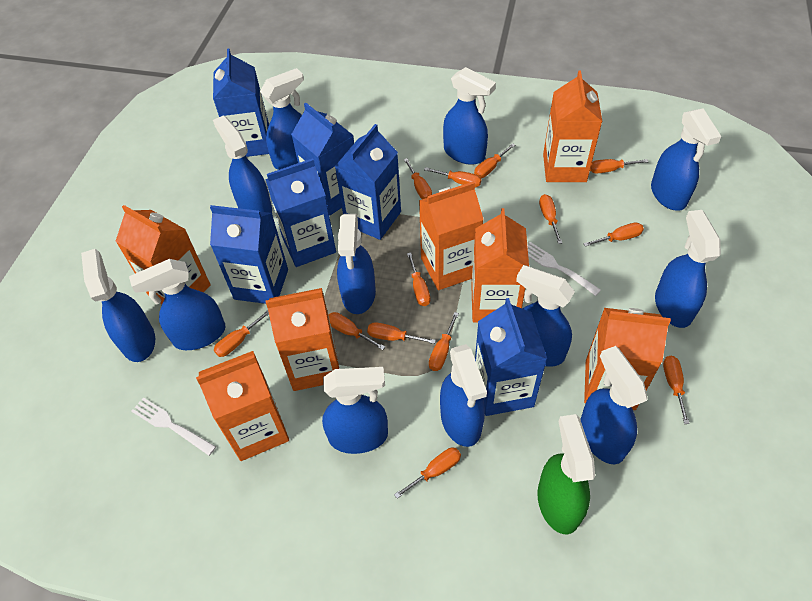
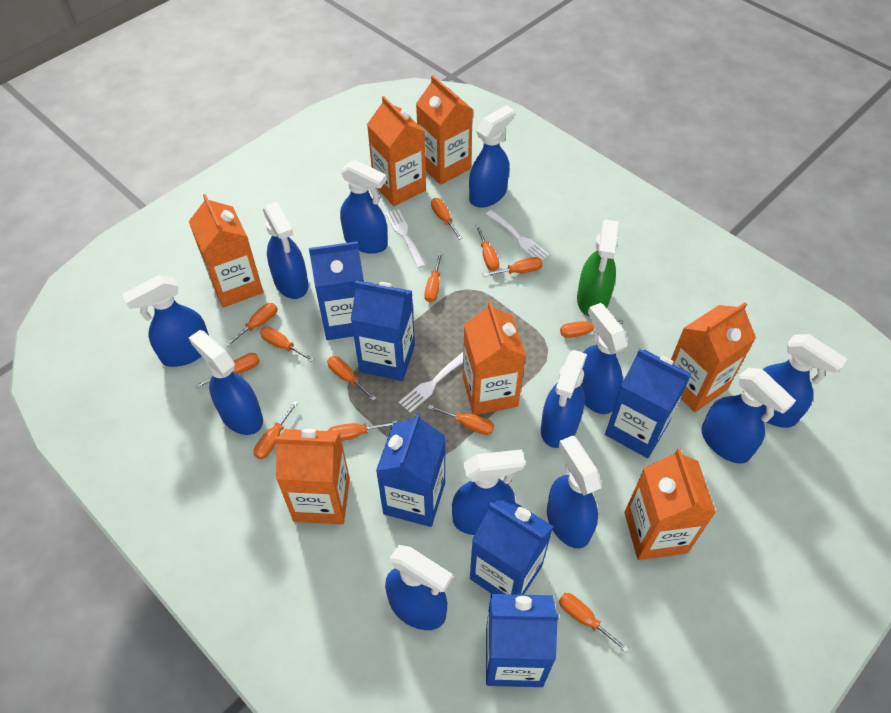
white fork: [131,397,216,456] [527,242,601,296] = 2 -> [386,209,426,268] [399,352,463,413] [486,210,549,260] = 3

